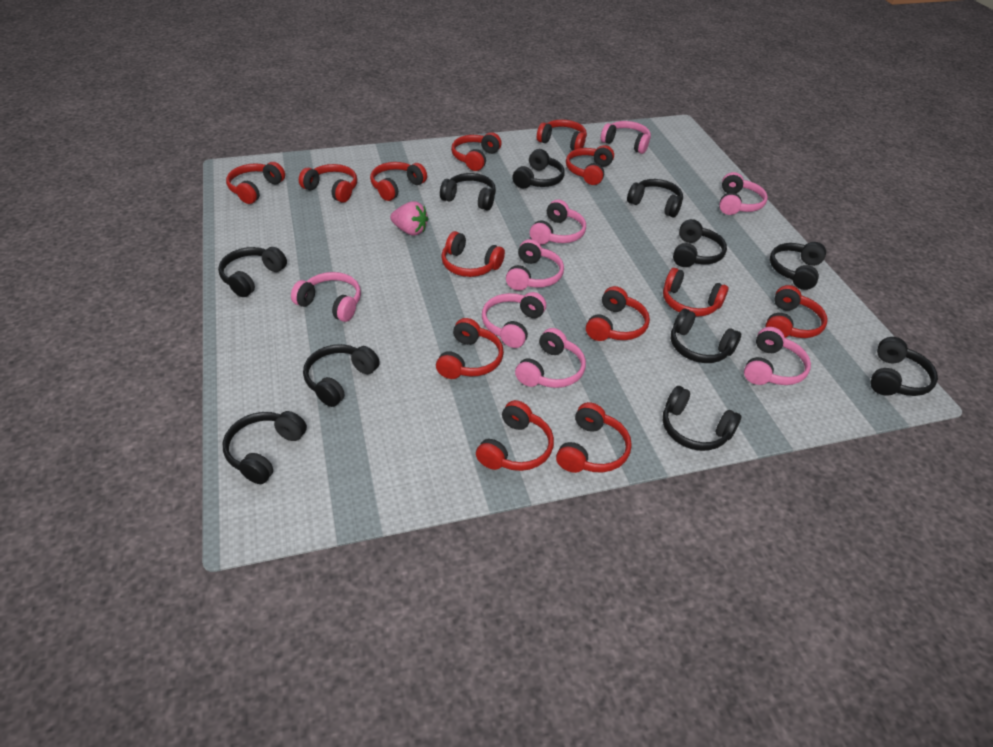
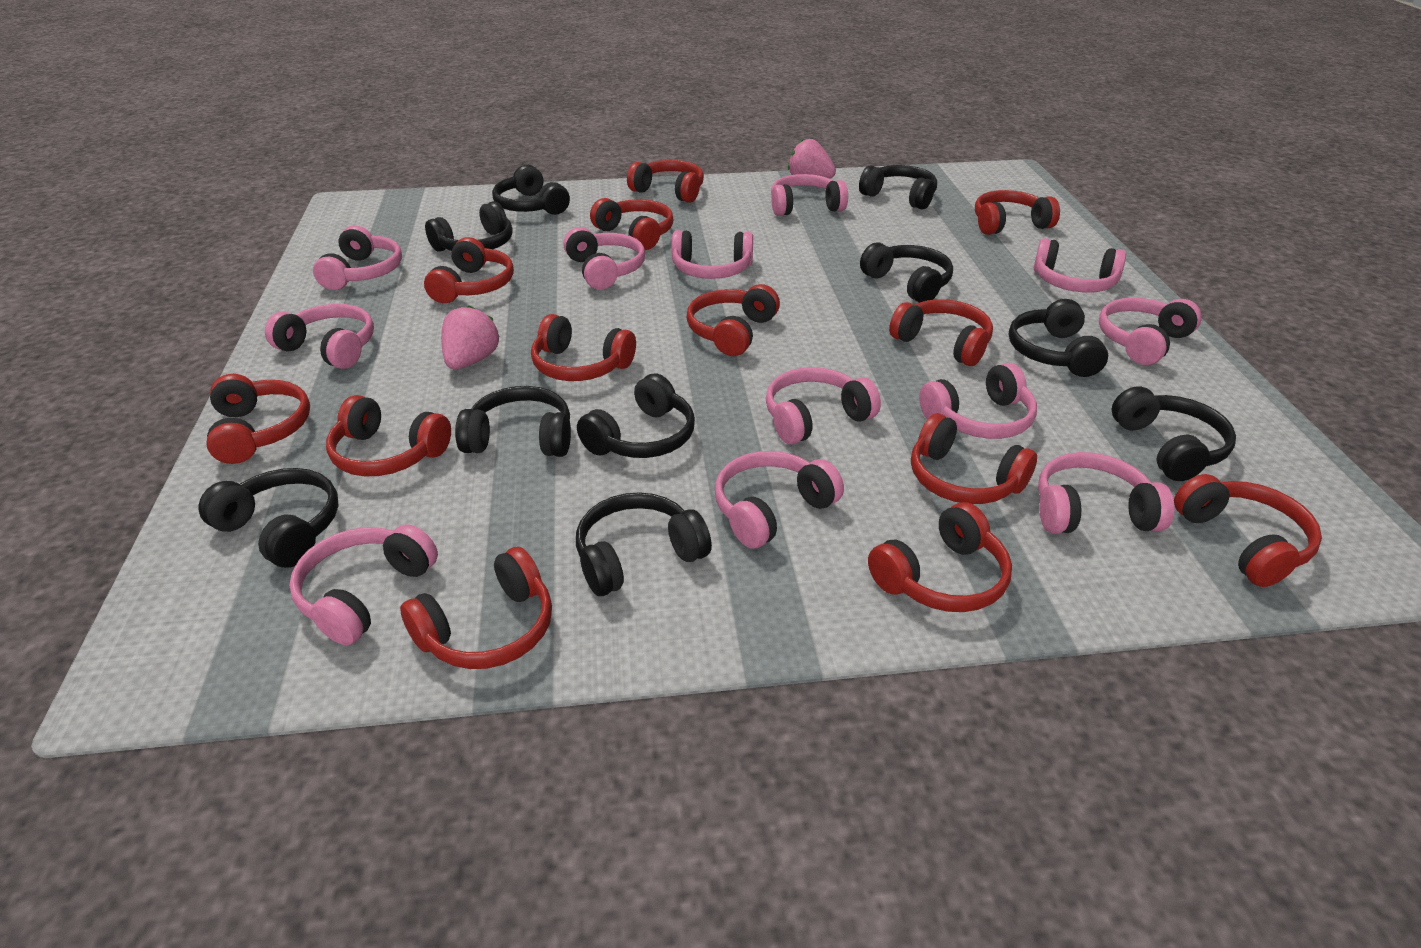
black headphones: [218,247,287,297] [223,411,307,484] [303,344,380,407] [440,173,496,210] [513,149,565,188] [627,179,683,218] [663,386,741,451] [671,309,741,363] [673,219,727,267] [770,242,826,290] [871,337,938,396] = 11 -> [198,468,339,568] [425,201,513,252] [455,386,571,457] [492,165,570,215] [576,492,712,596] [577,374,695,458] [859,165,937,210] [860,242,953,303] [1009,299,1108,377] [1112,386,1236,481] = 10
pink headphones: [291,272,361,322] [482,292,546,348] [506,239,564,291] [515,328,586,388] [530,200,586,244] [601,121,651,154] [719,172,768,215] [744,327,811,385] = 8 -> [265,304,374,369] [289,524,438,645] [313,226,402,290] [563,227,645,290] [671,230,753,279] [715,451,844,549] [766,367,881,445] [771,174,848,216] [919,363,1037,439] [1034,238,1126,293] [1038,452,1175,534] [1099,298,1202,365] = 12
pink strawberry: [390,201,428,236] = 1 -> [441,305,499,369] [788,139,836,179] = 2

